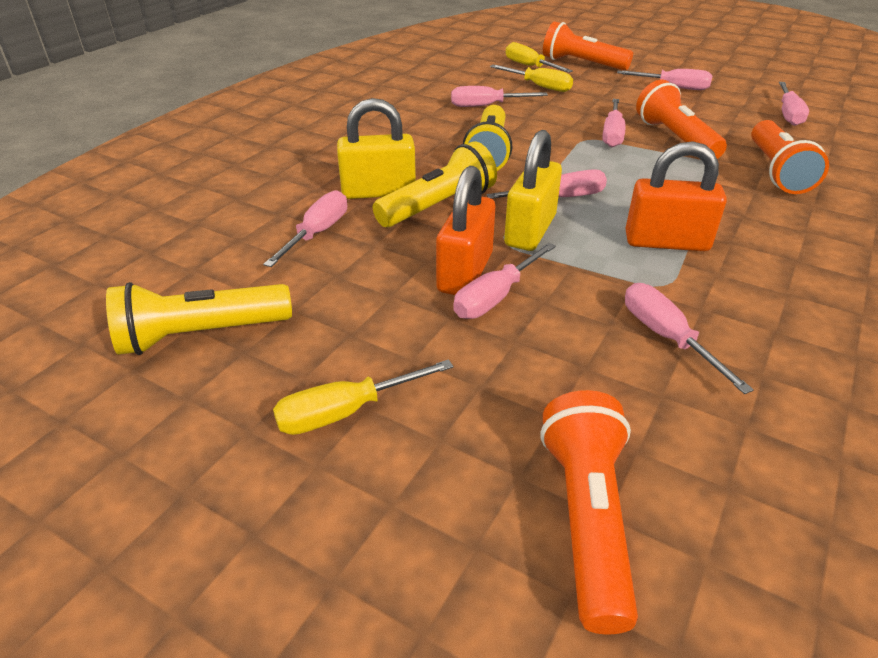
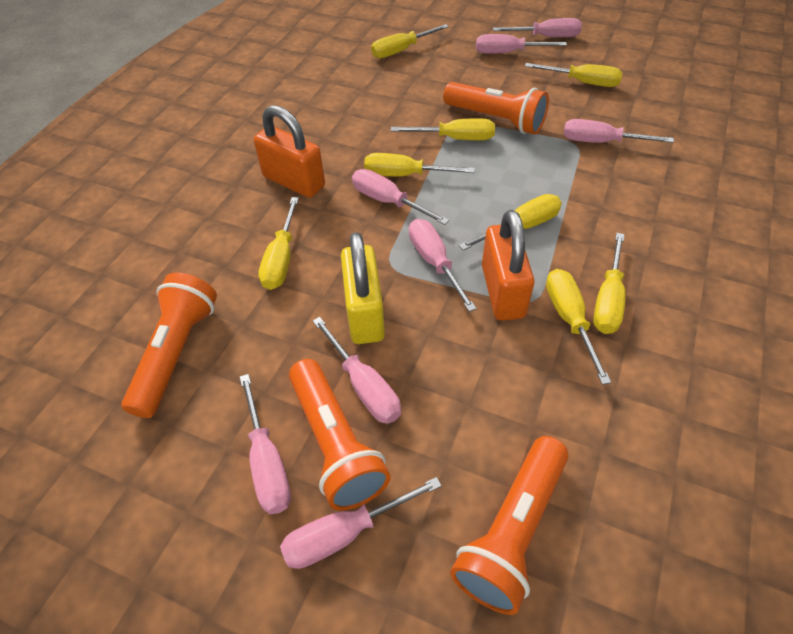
yellow flashlight: [106,282,292,355] [373,141,497,227] [463,105,512,171] = 3 -> none = 0
yellow padlock: [337,98,416,199] [504,130,562,251] = 2 -> [341,232,385,344] = 1
yellow screwdriver: [273,359,454,435] [490,65,573,92] [506,42,573,73] = 3 -> [258,197,299,290] [364,153,475,176] [371,24,449,58] [391,118,495,140] [459,194,562,251] [525,63,622,87] [546,269,611,385] [593,233,626,334] = 8

